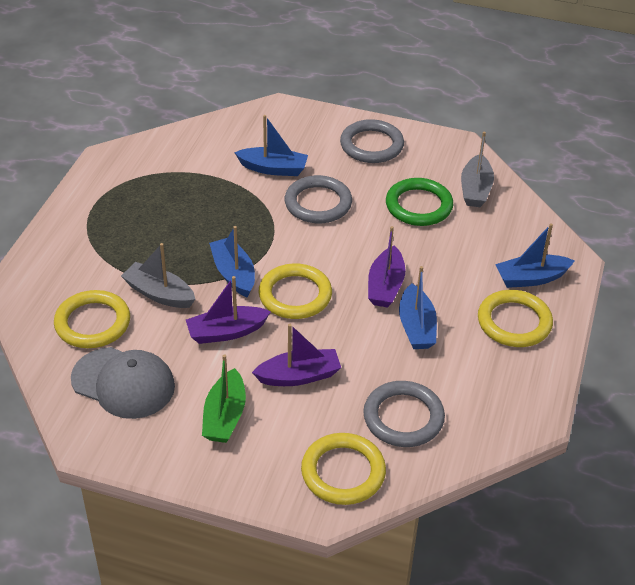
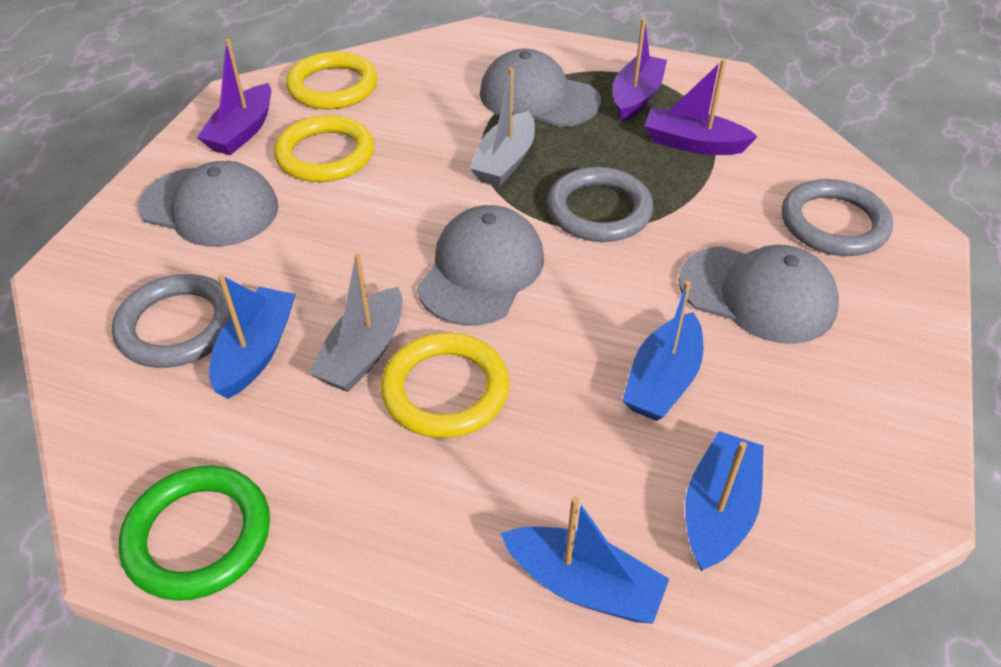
green boat: [202,354,246,443] = 1 -> none = 0
grey cap: [71,347,175,419] = 1 -> [138,161,279,247] [417,205,544,326] [480,49,601,127] [678,245,839,344] = 4
yellow ring: [54,290,130,348] [259,263,332,319] [301,433,386,505] [478,290,553,347] = 4 -> [274,115,374,182] [286,51,378,109] [381,333,510,438] = 3

